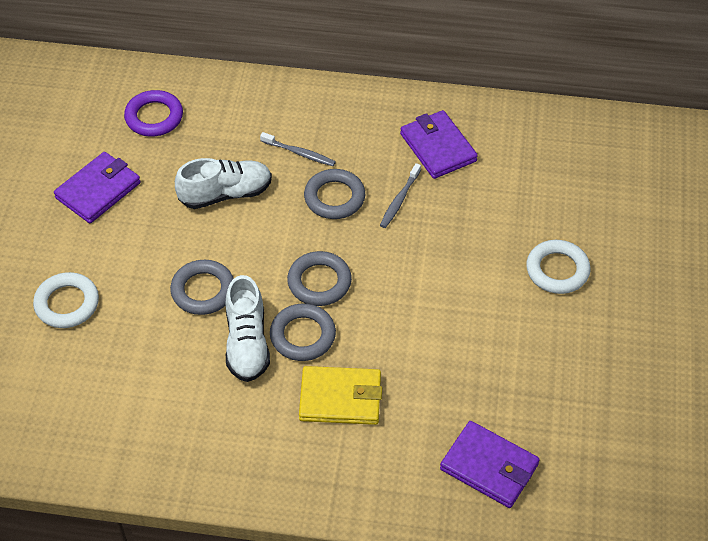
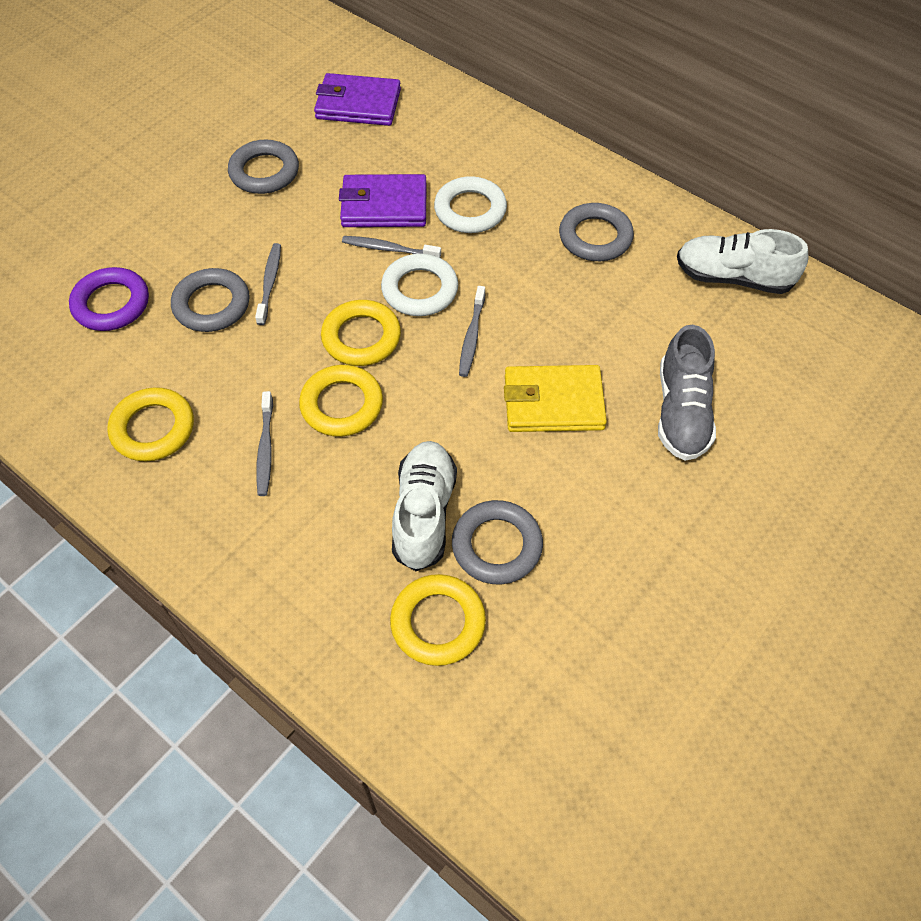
grey shoe: none = 0 -> [658,325,716,461] = 1
grey toothbrush: [260,132,336,166] [380,163,421,228] = 2 -> [255,243,281,325] [256,391,273,496] [342,236,441,258] [459,286,486,377] = 4
purple wallet: [54,152,141,223] [400,110,478,179] [440,421,540,508] = 3 -> [314,73,401,126] [339,174,427,227] = 2
yellow ring: none = 0 -> [107,387,194,461] [299,365,383,437] [321,300,401,366] [390,574,486,666] = 4

